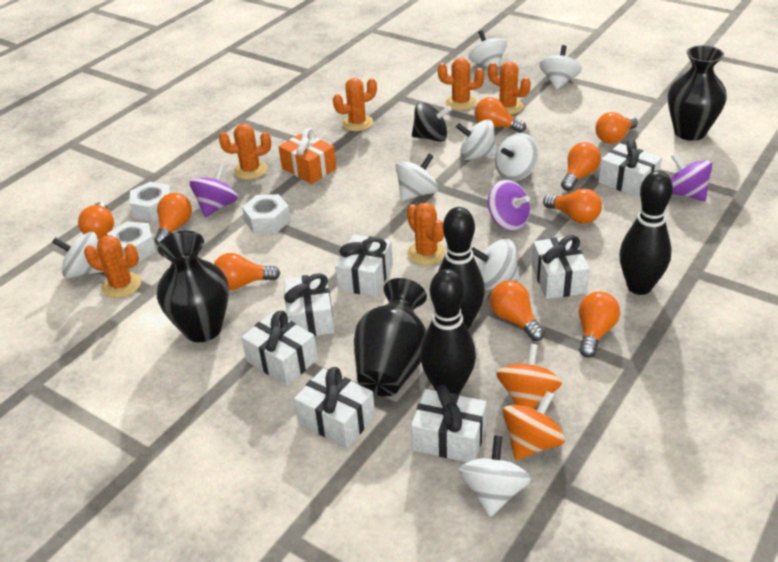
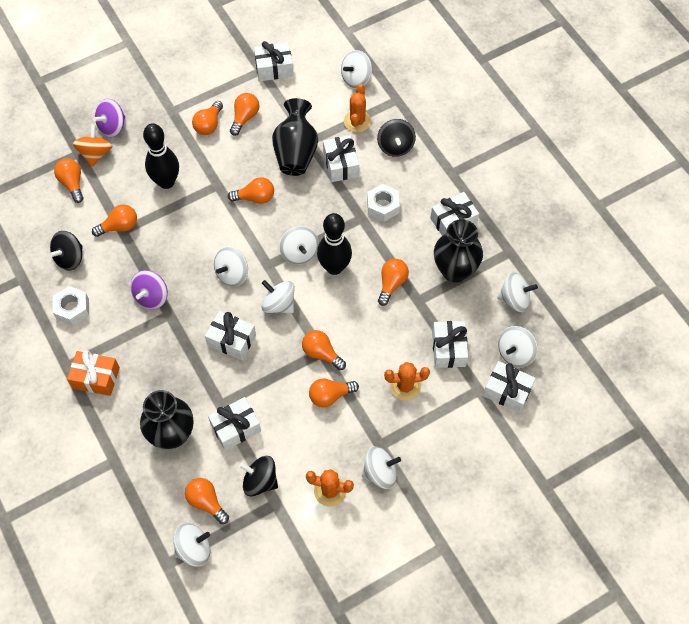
black bowling pin: [420,269,476,394] [437,207,485,329] [619,170,673,295] = 3 -> [143,123,179,189] [317,213,352,275] = 2
black spinning top: [412,102,452,142] = 1 -> [49,231,83,271] [239,456,278,496] [377,119,416,157] = 3
orange cactus: [84,235,141,298] [219,124,271,180] [333,78,377,131] [407,203,446,265] [438,58,484,110] [488,62,531,114] = 6 -> [306,469,354,507] [344,84,371,133] [384,362,430,400] = 3
orange spinning top: [496,344,562,408] [502,391,565,460] = 2 -> [73,124,112,167] = 1
purple spinning top: [190,165,238,217] [488,180,530,231] [671,153,712,201] = 3 -> [93,99,125,137] [130,270,168,310] = 2
white nut: [107,222,156,263] [129,182,171,222] [242,194,291,234] = 3 -> [53,286,89,326] [367,184,400,222] = 2

